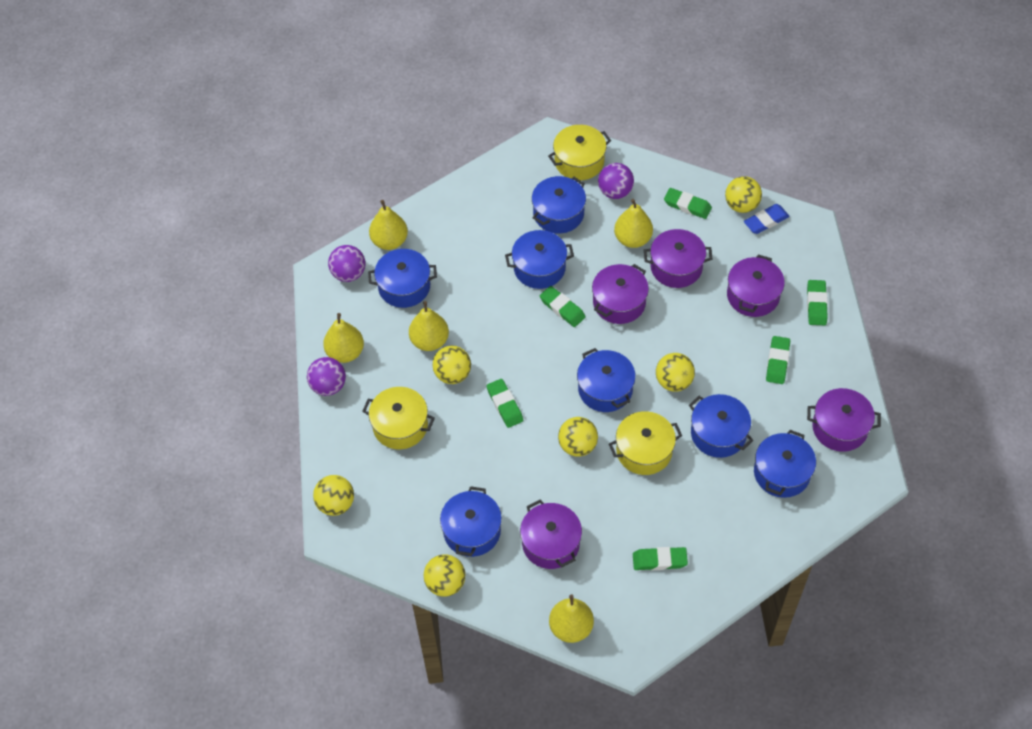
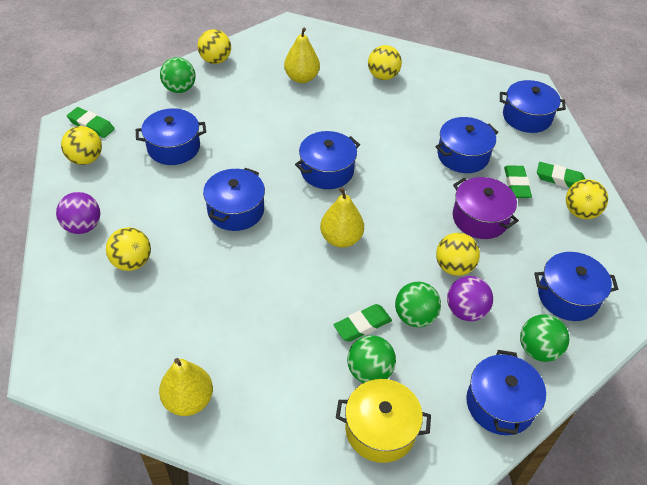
blue eraser: [744,204,790,234] = 1 -> none = 0
green ball: none = 0 -> [160,57,196,93] [347,335,396,383] [395,282,441,327] [520,315,569,362] = 4
green eraser: [486,379,523,428] [540,286,586,327] [633,547,688,570] [664,188,712,219] [766,336,790,384] [807,280,828,325] = 6 -> [67,107,115,138] [334,304,392,342] [504,165,532,198] [537,162,585,188] = 4
purple ball: [307,357,346,396] [328,245,365,282] [598,163,634,199] = 3 -> [56,192,100,234] [447,276,493,321] = 2
purple pot: [520,500,582,569] [592,264,649,324] [644,229,713,288] [727,254,785,317] [807,388,881,452] = 5 -> [453,177,519,239] = 1
yellow pear: [323,313,364,363] [369,200,408,250] [409,301,449,351] [549,595,594,643] [614,199,653,248] = 5 -> [159,358,213,416] [284,27,320,83] [320,187,364,248] = 3
yellow pot: [362,387,435,449] [548,125,611,180] [609,411,682,475] = 3 -> [336,379,431,463] = 1

